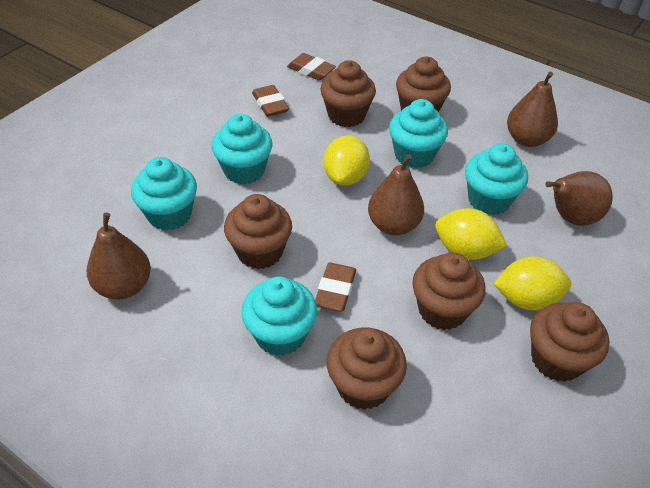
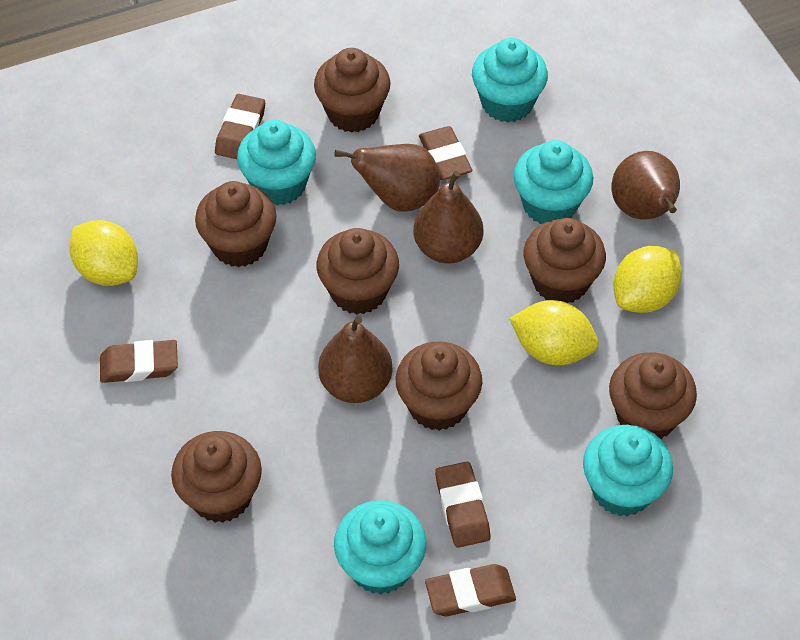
brown cupcake: [224,194,292,269] [320,60,376,127] [327,328,407,410] [396,57,451,112] [412,252,486,330] [530,302,609,382] = 6 -> [171,431,262,523] [195,181,277,267] [314,48,391,133] [316,228,399,315] [396,342,482,431] [523,218,606,303] [609,352,697,439] = 7
brown eraser: [252,85,289,117] [287,53,336,80] [315,263,356,311] = 3 -> [100,340,178,383] [215,94,265,159] [419,126,472,180] [425,564,516,616] [435,462,491,548] = 5

